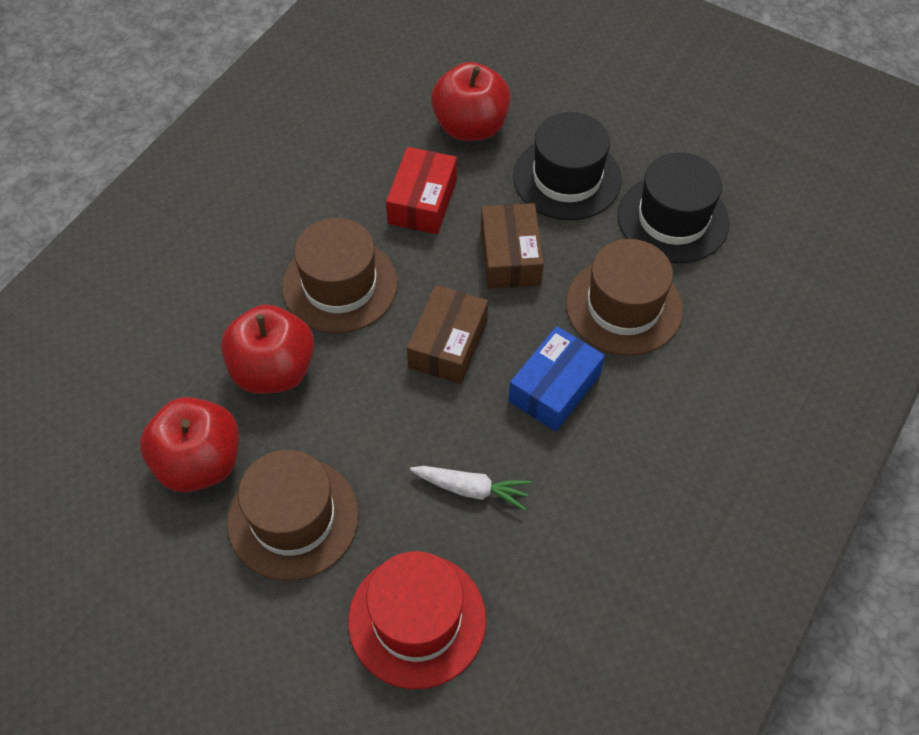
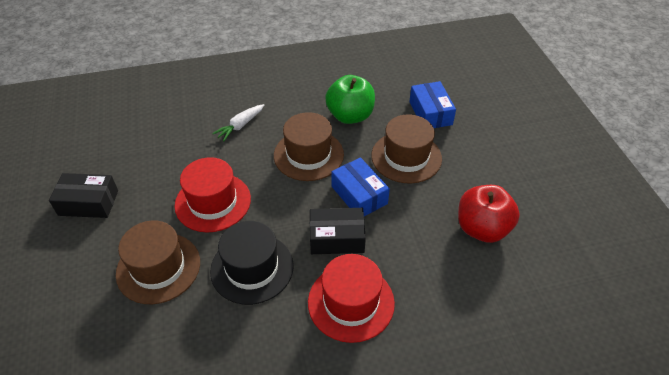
black box: none = 0 -> [49,173,118,218] [310,208,366,254] = 2
black hat: [513,112,622,220] [618,153,730,263] = 2 -> [210,221,294,305] = 1
blue box: [508,326,605,431] = 1 -> [332,157,390,216] [409,81,456,128] = 2
brown box: [407,285,488,384] [481,203,544,289] = 2 -> none = 0
green apple: none = 0 -> [325,75,375,124] = 1
red apple: [140,397,239,492] [221,304,315,394] [431,62,511,141] = 3 -> [458,185,520,243] = 1
red box: [386,147,457,234] = 1 -> none = 0
red hat: [348,551,486,689] = 1 -> [174,157,251,232] [308,254,395,343] = 2

